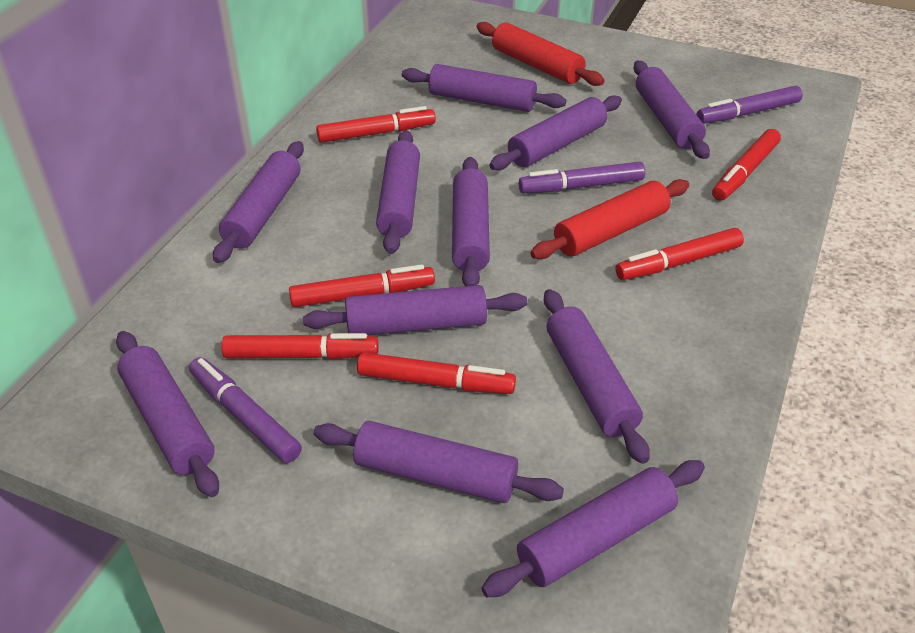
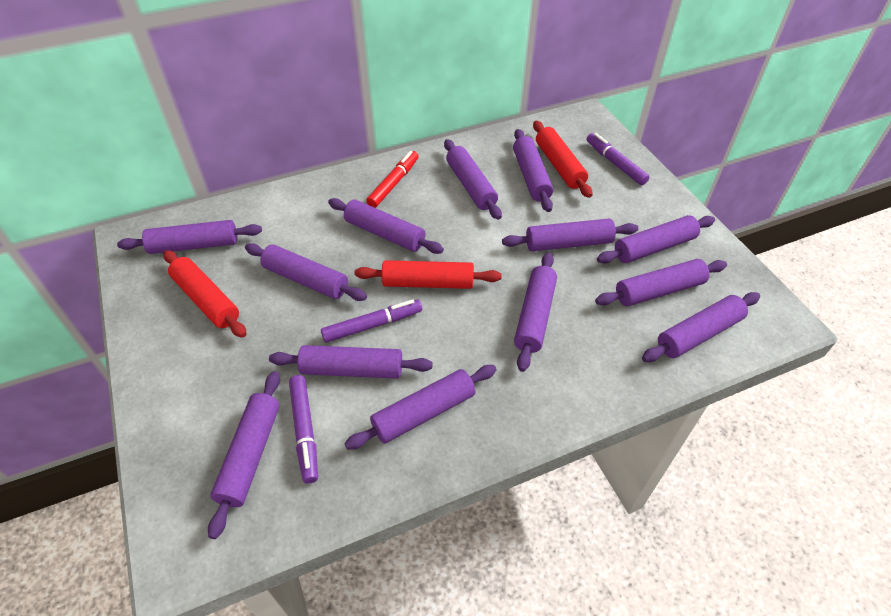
purple rolling pin: [116,331,219,497] [213,141,304,263] [303,285,527,335] [314,421,564,503] [376,130,420,254] [402,64,566,112] [452,157,490,286] [481,460,705,597] [489,95,622,170] [544,289,650,464] [634,60,710,159] = 11 -> [117,220,262,254] [208,371,280,539] [245,243,367,301] [269,345,433,379] [328,198,444,254] [344,365,497,450] [444,139,502,220] [502,219,638,251] [513,129,553,212] [514,252,557,372] [595,259,727,306] [597,215,715,263] [642,292,760,362] = 13
red marker: [221,333,379,359] [289,264,435,307] [316,106,436,143] [357,352,516,394] [615,228,744,280] [712,129,781,201] = 6 -> [366,151,419,208] = 1
red rolling pin: [476,22,605,86] [530,179,689,259] = 2 -> [163,250,247,338] [355,260,502,289] [533,121,592,198] = 3

